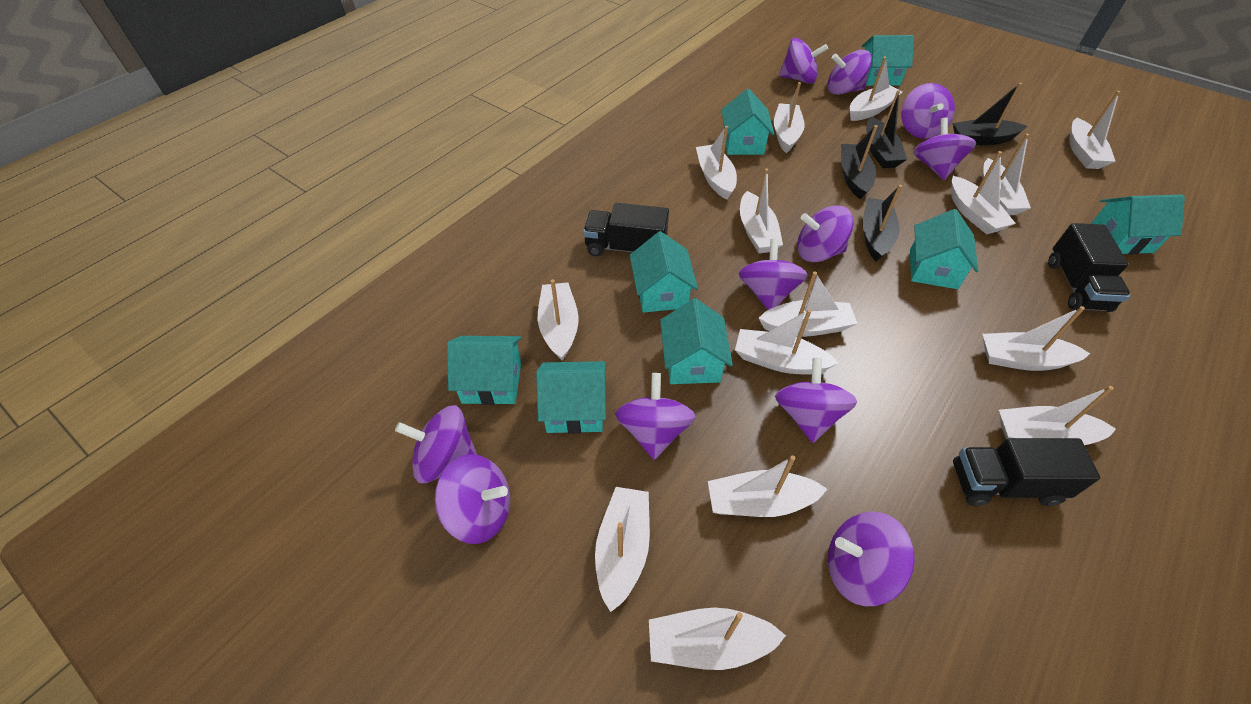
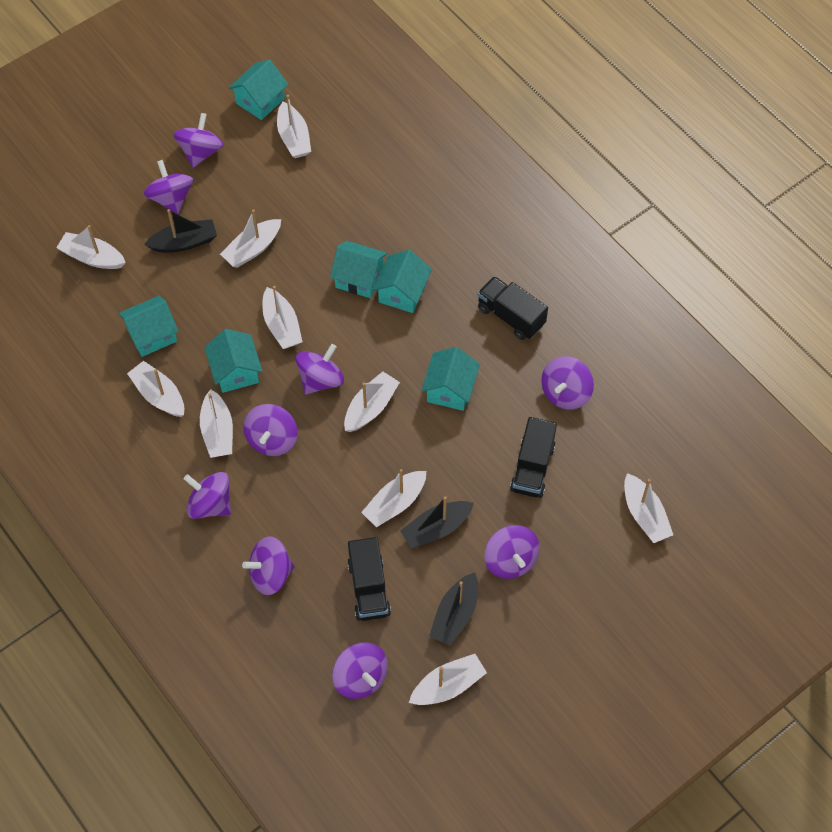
black boat: [841,125,878,199] [862,185,902,261] [866,90,907,168] [953,83,1027,145] = 4 -> [144,209,217,252] [400,496,474,549] [429,573,478,646] = 3
purple spinning top: [395,405,477,483] [435,454,510,544] [615,373,696,460] [738,239,808,310] [775,358,857,443] [779,38,828,84] [797,205,854,262] [827,50,872,95] [828,512,915,606] [901,83,955,139] [913,118,976,180] = 11 -> [144,160,193,214] [174,113,223,168] [184,472,231,519] [242,536,295,595] [244,404,298,456] [296,344,344,395] [332,642,388,699] [484,525,540,579] [541,356,594,410] = 9
turquoise house: [447,336,521,405] [536,361,606,434] [630,231,698,313] [660,299,733,384] [721,89,774,155] [862,35,914,86] [910,209,978,289] [1091,195,1185,255] = 8 -> [118,296,179,357] [204,329,263,393] [229,59,288,120] [330,241,387,298] [373,250,432,313] [421,347,480,411] = 6
white boat: [538,279,579,361] [595,487,650,612] [649,607,786,670] [696,126,737,199] [708,455,827,517] [735,309,838,374] [740,168,783,253] [759,271,858,337] [774,82,805,153] [850,57,902,121] [951,151,1016,234] [982,134,1031,215] [982,306,1090,371] [999,386,1116,445] [1069,91,1120,169] = 15 -> [56,225,126,269] [127,361,184,417] [200,389,233,458] [220,209,281,268] [262,286,303,349] [277,95,311,158] [344,372,400,432] [361,469,426,527] [409,654,487,705] [624,473,673,543] = 10

